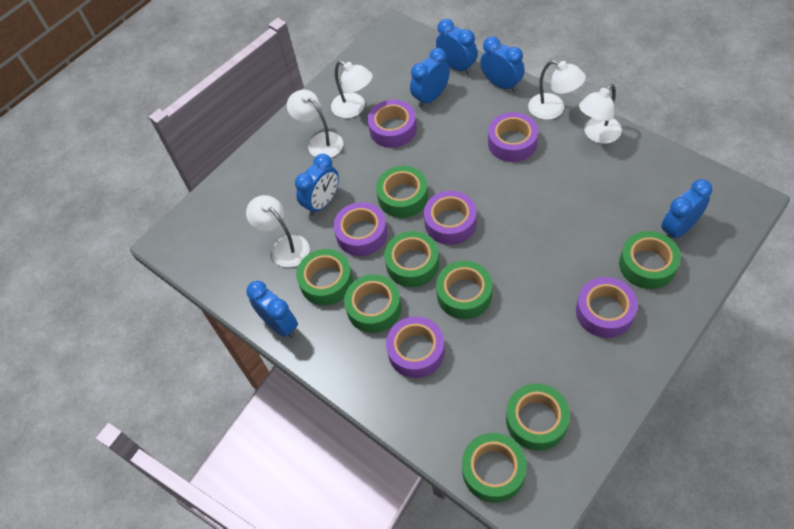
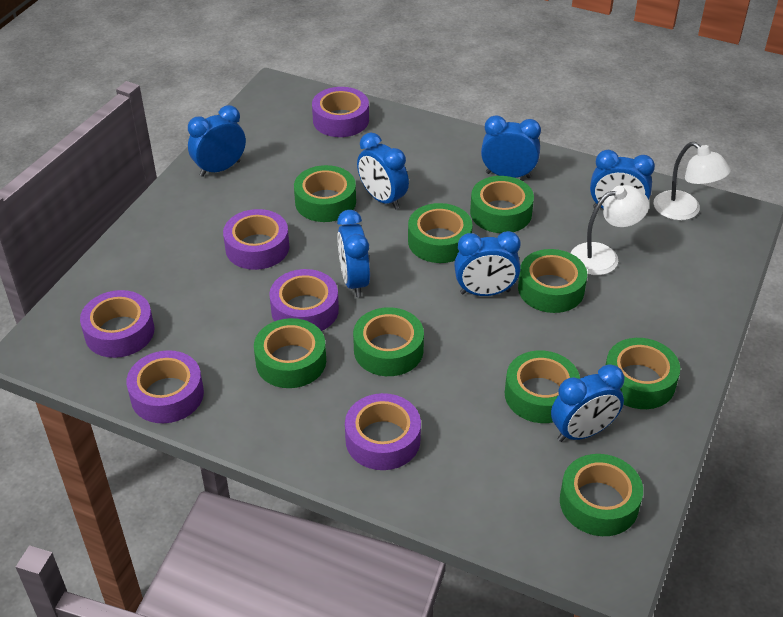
blue clock: [247,281,298,338] [295,154,339,216] [410,48,450,108] [436,19,478,74] [480,37,525,92] [661,179,712,239] = 6 -> [188,105,246,177] [337,210,370,297] [357,132,409,209] [454,231,521,296] [481,115,541,178] [551,364,624,442] [590,150,655,209] = 7
green tape: [296,249,353,305] [344,274,401,333] [376,166,428,218] [384,231,439,287] [436,261,492,319] [462,433,527,503] [506,384,570,451] [619,231,681,289] = 8 -> [254,318,326,388] [294,165,356,222] [353,307,424,376] [408,203,472,263] [470,176,534,233] [505,350,580,423] [518,249,587,313] [560,454,643,536] [606,338,680,409] = 9
white lamp: [246,195,310,267] [287,89,343,158] [331,61,373,118] [528,60,586,120] [579,84,622,144] = 5 -> [571,185,649,275] [654,142,731,220] = 2

